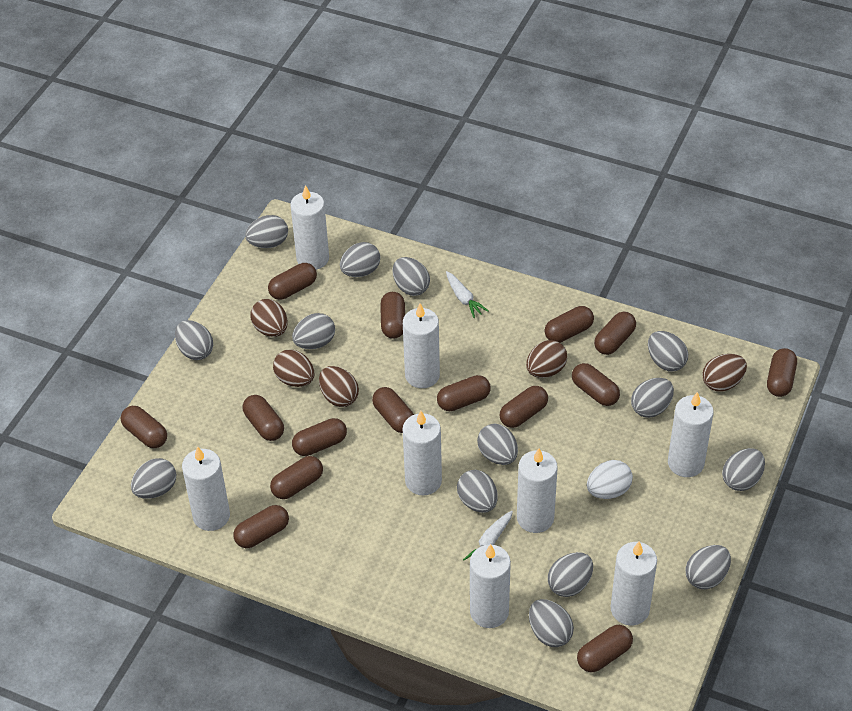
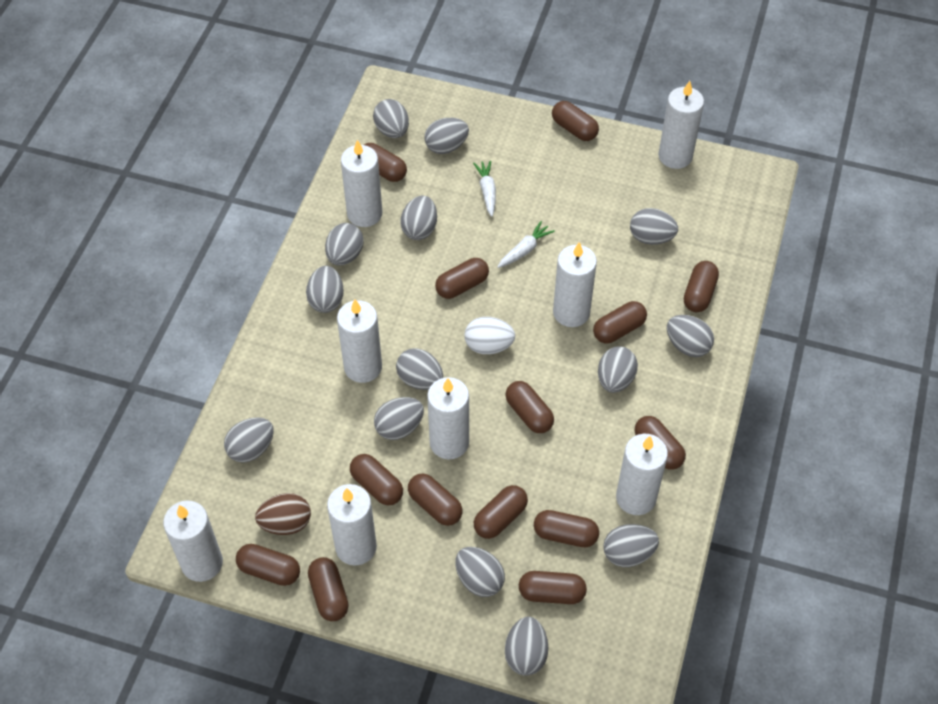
brown capsule: [121,406,167,448] [233,505,289,548] [242,395,284,441] [268,263,317,300] [270,456,323,499] [292,418,347,456] [372,387,414,433] [380,292,405,339] [437,375,491,411] [500,386,548,428] [544,306,594,343] [572,363,620,406] [577,625,633,672] [594,311,636,355] [767,348,797,397] = 15 -> [236,544,300,586] [308,557,349,621] [350,454,403,505] [364,143,407,182] [408,473,462,526] [435,258,489,299] [474,485,528,539] [505,381,554,433] [519,571,587,604] [534,510,599,547] [552,101,599,141] [593,301,647,344] [635,416,686,470] [684,261,719,312] = 14
brown egg: [250,299,288,337] [273,350,314,387] [319,366,359,407] [526,340,567,378] [702,354,747,392] = 5 -> [255,493,311,535] = 1

